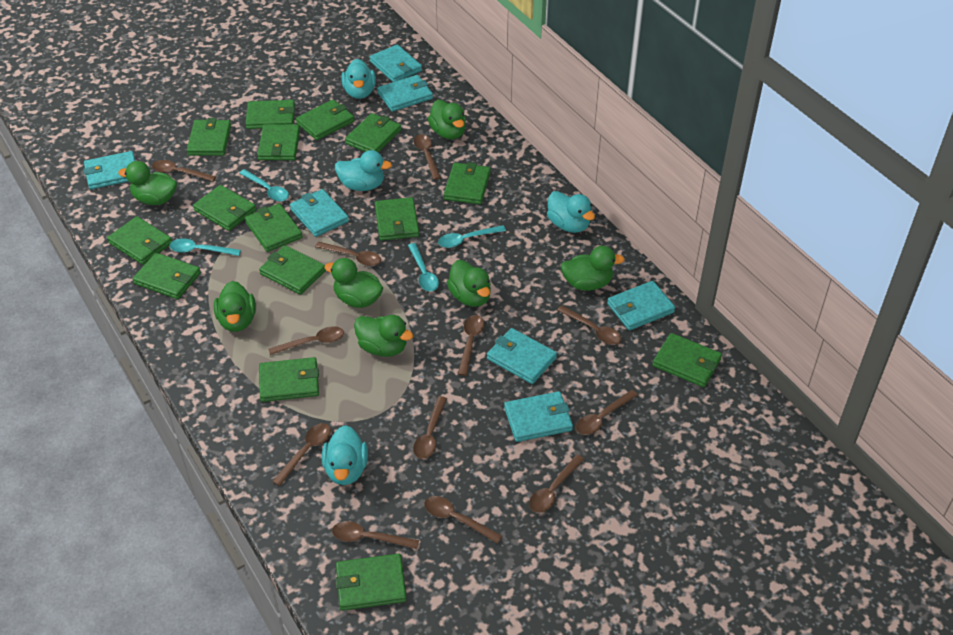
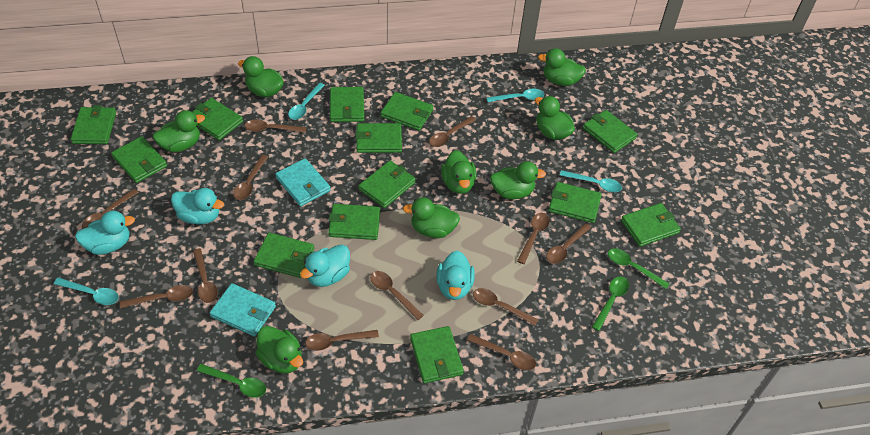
green duck: [118,161,177,205] [214,281,256,332] [324,258,383,308] [354,315,413,357] [428,100,466,140] [447,260,491,307] [561,246,625,291] = 7 -> [153,110,205,152] [238,56,284,97] [256,326,303,374] [403,197,460,238] [441,150,477,194] [490,161,546,199] [535,96,575,140] [538,48,586,86] = 8
green spoon: none = 0 -> [197,364,266,398] [592,276,629,331] [608,248,669,289] = 3
green wallet: [107,216,172,265] [133,253,201,299] [187,118,231,156] [193,185,256,231] [245,100,295,129] [245,203,303,252] [257,124,300,160] [259,245,326,295] [259,357,319,402] [296,100,354,140] [335,553,407,611] [345,113,401,152] [375,197,419,241] [444,162,490,204] [653,333,722,387] = 15 -> [71,105,116,144] [111,136,167,183] [193,98,243,140] [254,232,314,278] [328,204,381,240] [330,87,364,122] [355,123,402,153] [359,160,416,208] [381,92,433,131] [410,326,464,383] [549,182,602,223] [583,110,638,153] [621,203,681,247] = 13
turquoise wallet: [83,151,135,189] [290,189,349,237] [370,44,422,82] [377,75,433,112] [487,328,557,384] [504,391,573,442] [607,281,675,330] = 7 -> [210,283,276,337] [275,158,331,206] = 2

